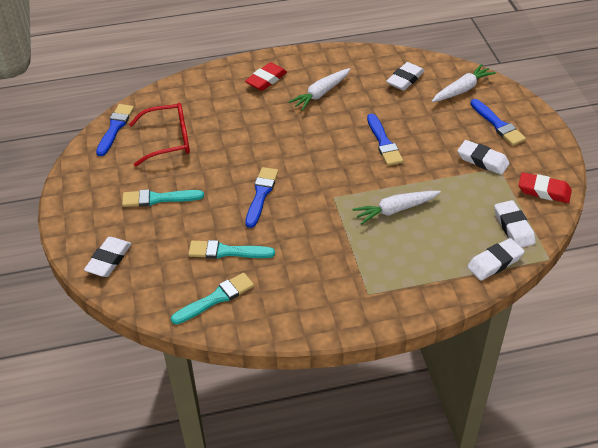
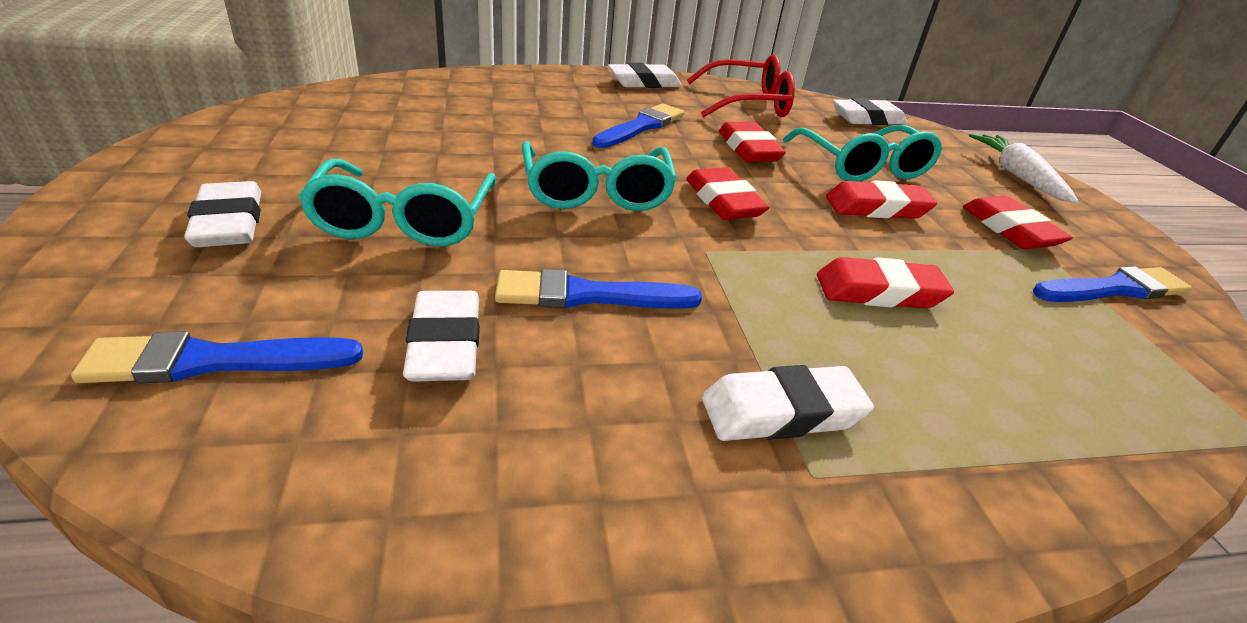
red eraser: [245,62,287,91] [518,172,572,203] = 2 -> [686,167,770,220] [719,122,786,162] [817,257,954,309] [826,180,937,219] [963,196,1073,249] = 5
turquoise brush: [122,189,204,207] [171,273,254,325] [188,240,275,259] = 3 -> none = 0
turquoise glasses: none = 0 -> [298,159,496,246] [522,141,677,211] [783,125,942,182] = 3
white carrot: [289,68,350,111] [352,191,441,225] [432,64,496,102] = 3 -> [969,134,1079,203] = 1

